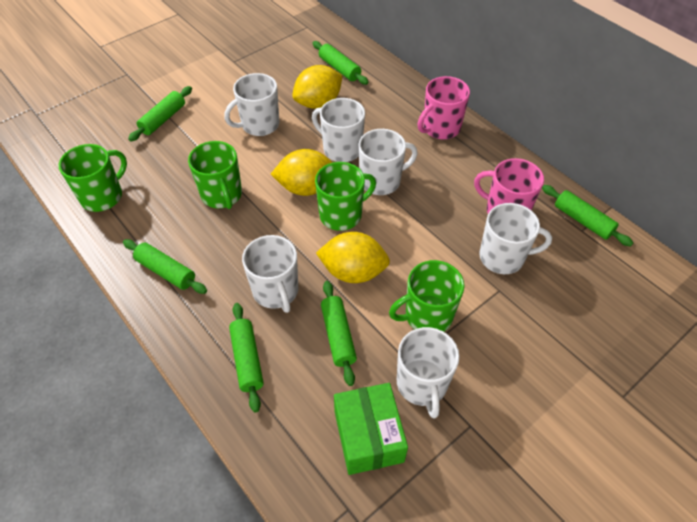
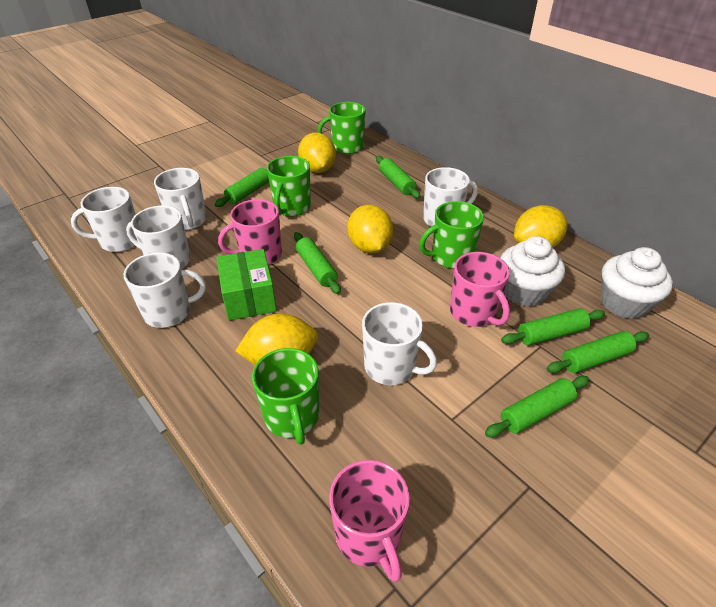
pink mug: [417,76,470,139] [474,158,544,214] = 2 -> [218,199,282,265] [329,460,410,582] [450,252,510,327] = 3
white cupcake: none = 0 -> [500,236,565,307] [601,247,673,319] = 2
yellow lemon: [271,149,332,196] [292,65,343,109] [316,232,390,283] = 3 -> [236,314,318,365] [298,133,336,173] [347,205,393,253] [514,205,567,248] = 4

